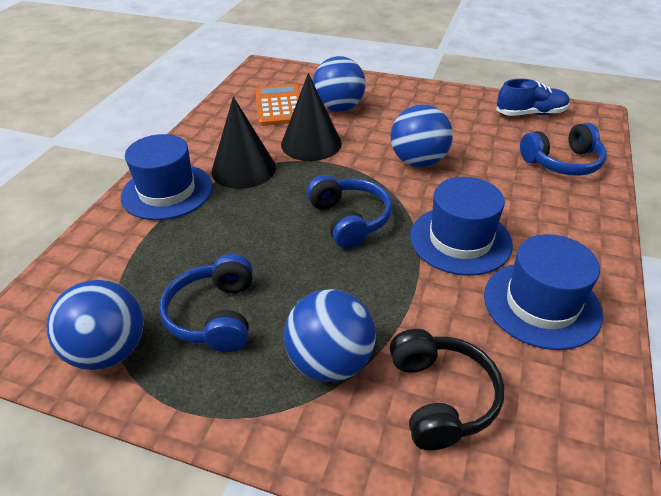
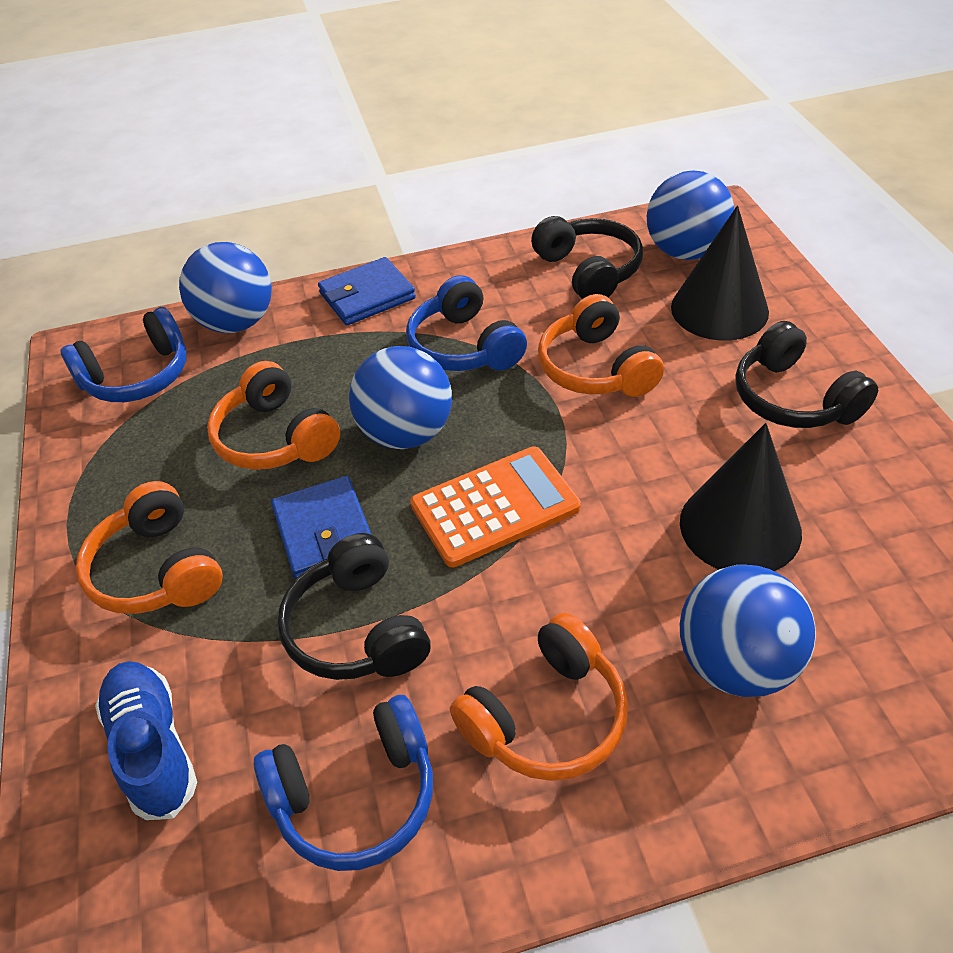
black headphones: [390,329,505,451] = 1 -> [277,533,430,680] [531,216,643,299] [735,321,878,428] = 3
blue hat: [121,134,213,220] [410,177,513,276] [484,234,603,350] = 3 -> none = 0
blue wallet: none = 0 -> [271,476,372,579] [318,257,416,325] = 2
orange headphones: none = 0 -> [76,481,223,614] [207,361,340,470] [450,613,628,781] [538,294,664,397] = 4

